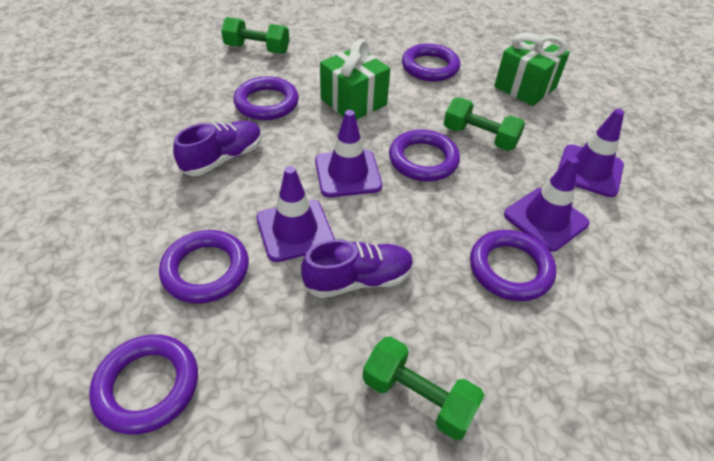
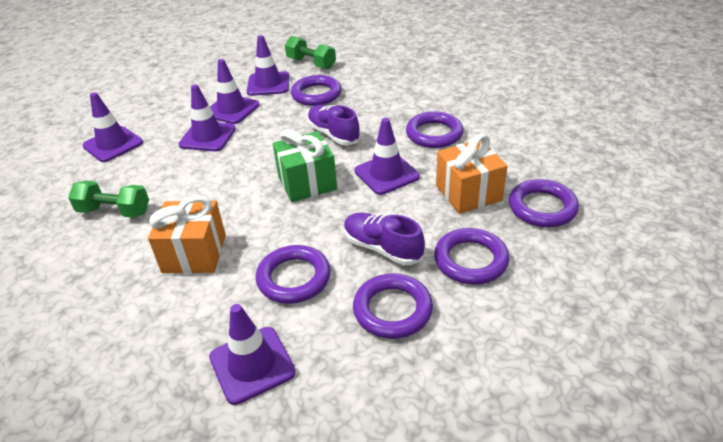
green dumbbell: [221,17,289,54] [363,336,485,440] [444,98,525,151] = 3 -> [69,181,149,218] [285,36,336,69] = 2
green gift: [320,39,390,120] [494,33,570,106] = 2 -> [273,129,337,202] = 1
orange gift: none = 0 -> [148,195,226,274] [436,134,507,214] = 2
purple traffic cone: [257,166,335,262] [315,110,382,197] [504,156,590,252] [558,109,624,197] = 4 -> [82,92,143,162] [178,84,236,151] [209,304,296,405] [210,59,260,124] [247,35,289,96] [355,118,420,195] = 6

